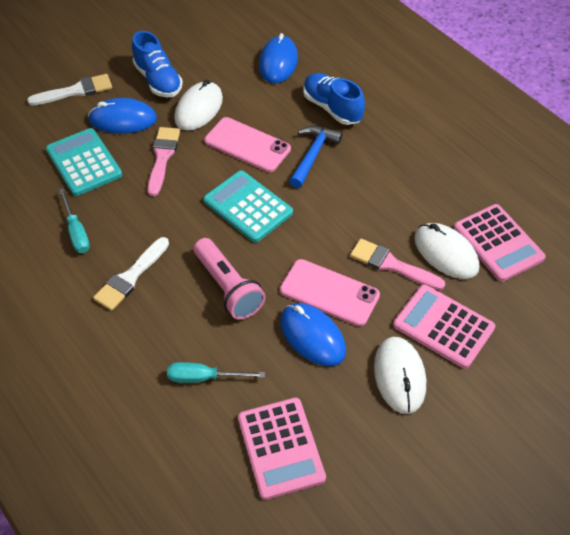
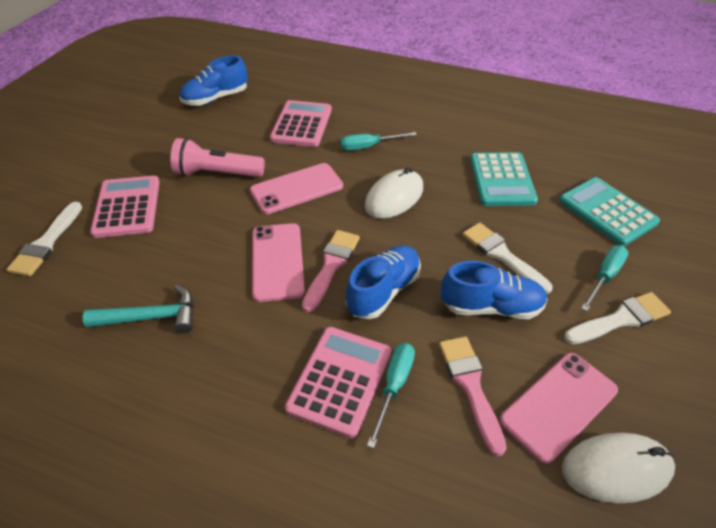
blue hammer: [289,126,343,188] = 1 -> none = 0
blue mouse: [88,98,157,134] [259,33,298,83] [280,303,346,366] = 3 -> none = 0
blue shoe: [132,31,183,98] [303,73,365,125] = 2 -> [180,56,248,106] [346,245,421,319] [441,261,548,319] = 3
pink phone: [204,117,291,172] [280,259,380,326] = 2 -> [250,163,343,214] [252,223,305,302] [500,353,618,464] = 3
turquoise hammer: none = 0 -> [83,285,194,333] = 1
turquoise screwdriver: [59,188,90,253] [167,362,265,383] = 2 -> [340,132,417,151] [367,343,415,448] [581,245,629,311] = 3
white brush: [27,74,112,105] [93,237,169,311] = 2 -> [6,202,82,276] [462,223,553,294] [564,292,671,344] = 3
white mouse: [174,80,223,131] [374,337,426,414] [414,223,480,279] = 3 -> [365,167,423,218] [562,433,675,503] = 2

